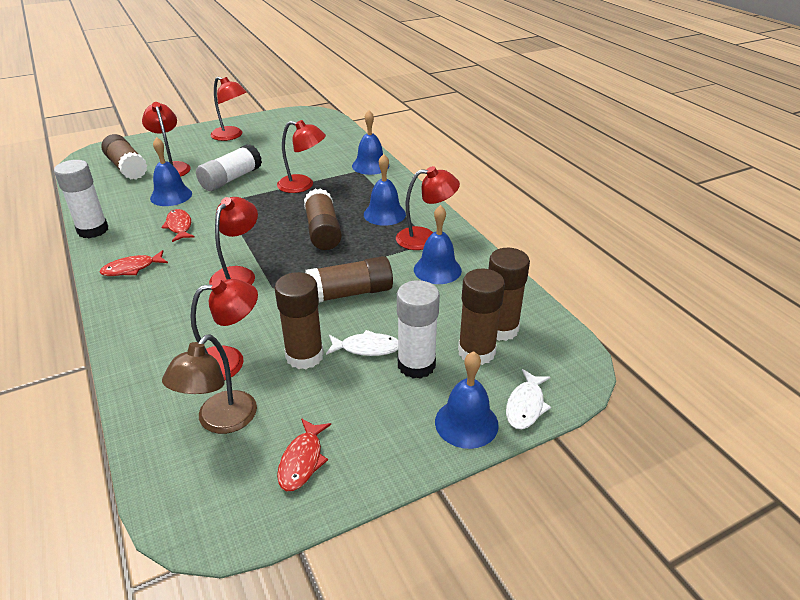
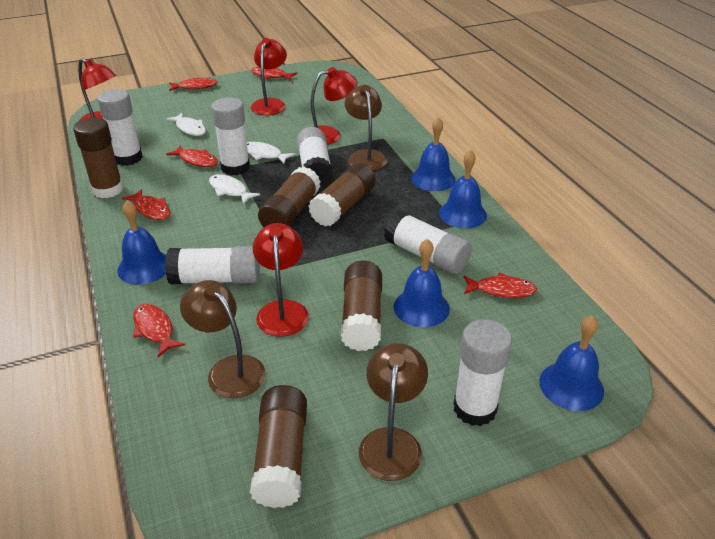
brown glue stick: [101,134,148,180] [274,272,324,369] [304,188,342,250] [305,256,393,303] [458,269,505,365] [488,248,530,341] = 6 -> [73,117,124,198] [250,385,307,508] [258,167,321,227] [309,163,376,227] [341,261,382,351] = 5
brown lamp: [162,334,257,434] = 1 -> [180,280,266,398] [345,85,387,171] [359,343,428,481] = 3
red fish: [99,250,168,276] [161,209,195,242] [277,418,331,491] = 3 -> [122,189,171,220] [133,304,185,357] [166,145,218,167] [169,78,218,91] [251,67,297,80] [464,273,537,298] = 6
red lamp: [142,102,191,177] [191,278,258,380] [209,197,258,285] [210,77,247,141] [277,120,326,193] [396,166,460,250] = 6 -> [78,58,116,121] [251,38,287,115] [253,223,309,337] [311,67,357,145] = 4
white fish: [326,330,398,356] [506,369,551,429] = 2 -> [166,112,206,136] [209,174,260,205] [247,142,295,164] = 3
white glue stick: [54,160,108,238] [196,144,262,191] [397,280,440,379] = 3 -> [97,89,143,166] [165,246,260,284] [211,97,250,175] [297,127,333,187] [384,211,472,274] [454,319,512,426] = 6

